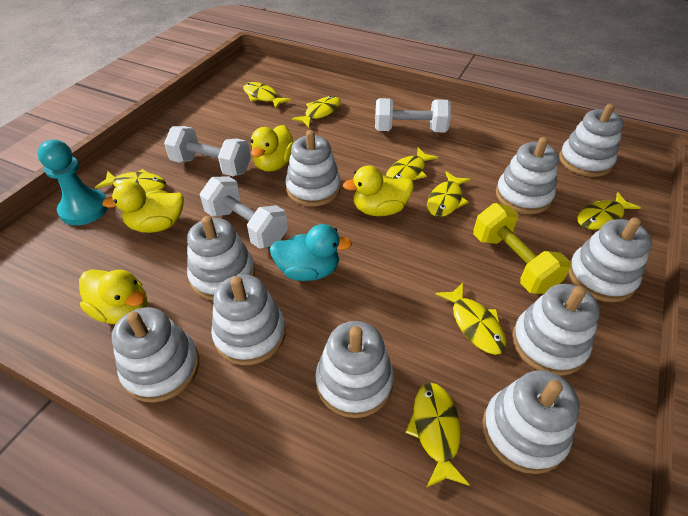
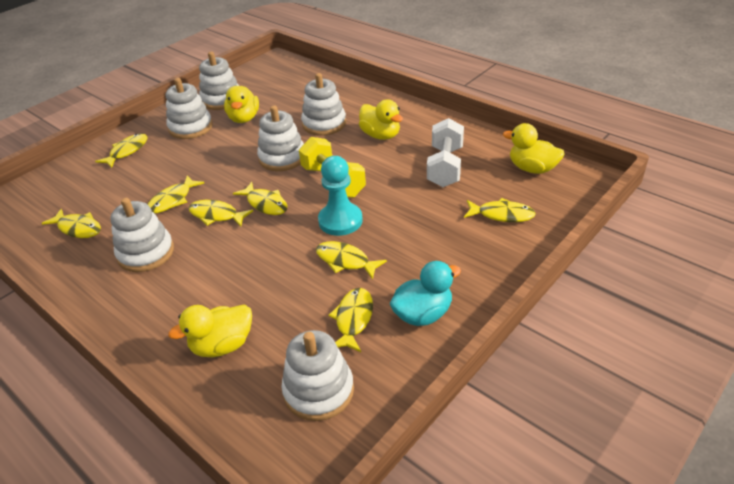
white dumbbell: [164,126,251,176] [200,176,288,249] [375,98,451,132] = 3 -> [427,118,464,187] = 1
white stacking toy: [112,307,199,403] [187,216,255,300] [211,275,286,365] [285,130,341,207] [315,321,394,418] [482,370,579,474] [496,137,559,214] [512,284,600,376] [559,104,624,177] [568,217,652,302] = 10 -> [110,198,174,272] [166,78,213,139] [199,52,239,110] [257,105,304,171] [281,330,354,421] [301,73,346,136] = 6

